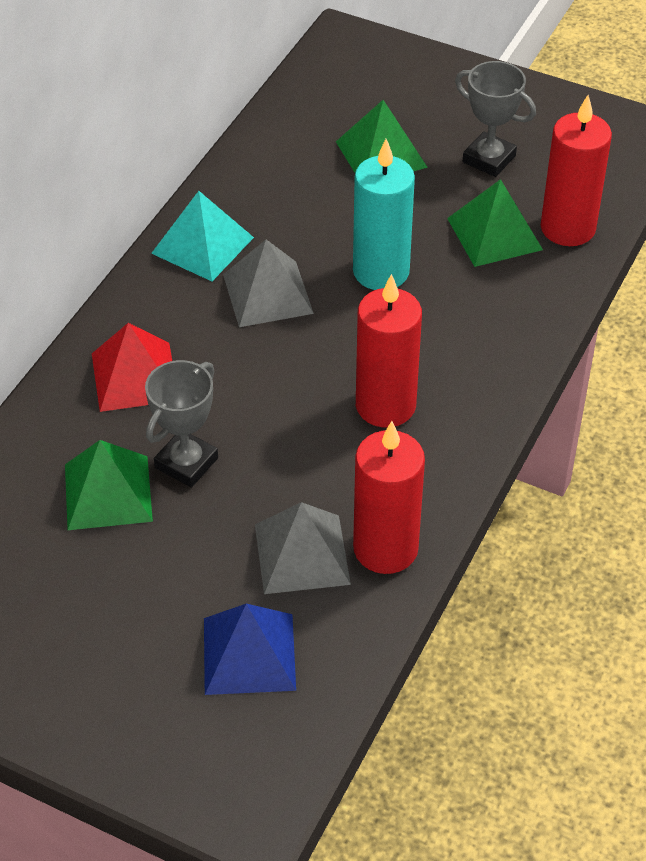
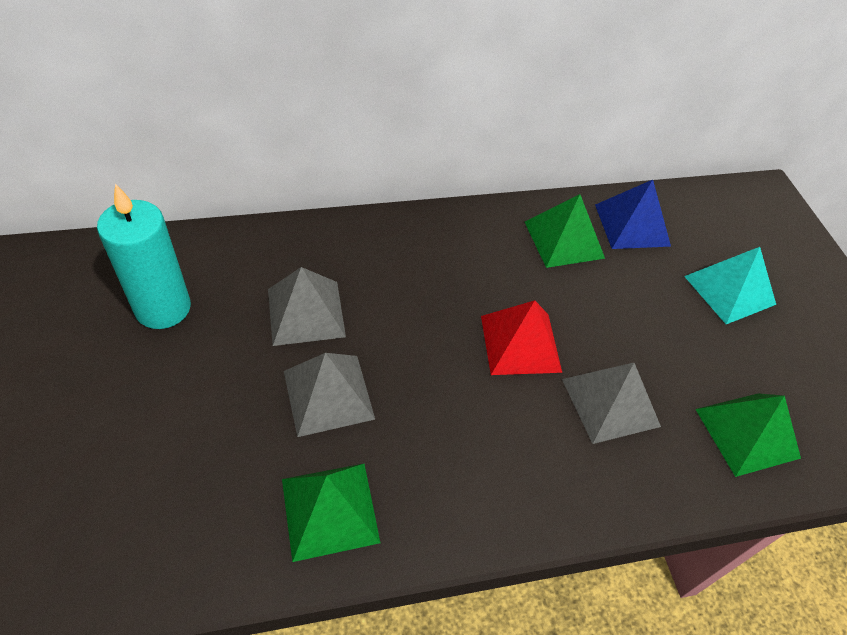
grey pyramid: [223,240,314,327] [255,502,351,594] = 2 -> [268,267,346,346] [284,353,375,437] [562,363,661,444] = 3
grey trophy: [145,360,218,487] [455,61,536,177] = 2 -> none = 0
red candle: [353,421,425,574] [356,274,422,427] [541,95,612,246] = 3 -> none = 0

